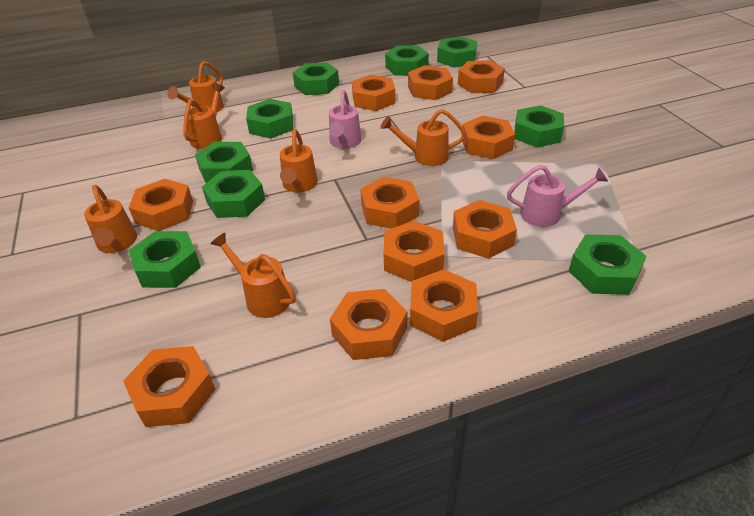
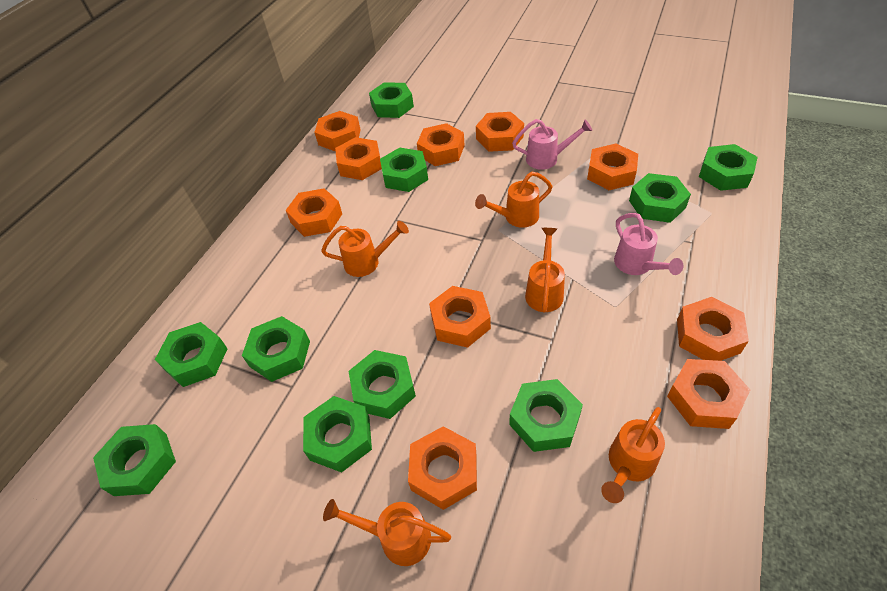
green nut: [129,231,201,288] [195,142,253,183] [202,170,265,218] [246,99,293,139] [293,62,339,95] [385,46,429,76] [437,36,477,67] [514,105,564,147] [569,235,647,295] = 9 -> [93,424,176,496] [155,322,228,387] [242,316,310,382] [303,396,372,473] [349,350,416,419] [369,82,414,118] [380,147,428,192] [509,379,583,452] [629,173,691,223] [699,144,758,191] = 10
orange nut: [123,346,216,427] [129,179,193,231] [330,289,407,360] [352,75,395,111] [360,177,420,229] [384,221,445,282] [408,65,453,100] [410,269,478,342] [453,200,517,259] [458,60,505,93] [462,116,515,159] = 11 -> [286,188,342,237] [314,111,361,152] [335,137,382,180] [408,426,477,510] [417,123,465,166] [429,286,491,348] [476,112,524,152] [587,144,638,190] [667,359,750,429] [677,297,749,361] = 10
orange watering can: [84,185,137,253] [167,61,224,112] [183,83,225,149] [210,233,296,318] [280,129,318,193] [380,109,466,166] = 6 -> [321,221,409,277] [323,499,451,566] [475,172,552,228] [525,228,565,313] [601,407,665,503] = 5

